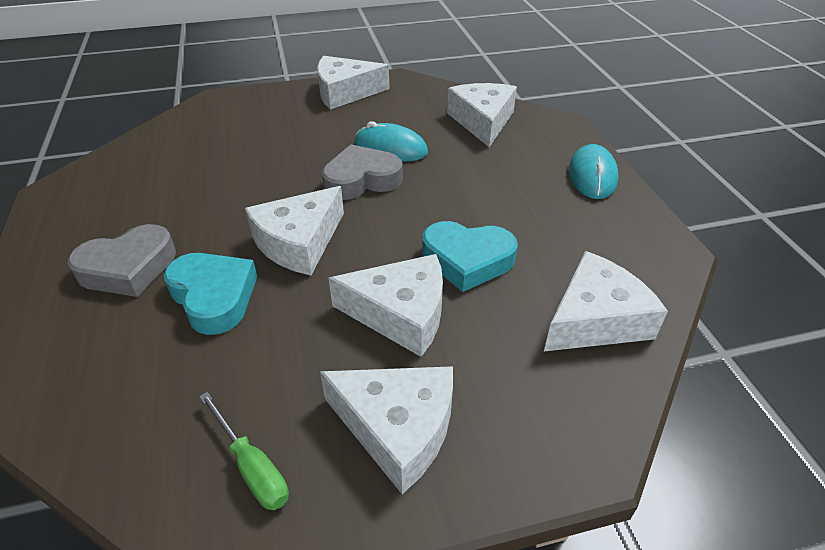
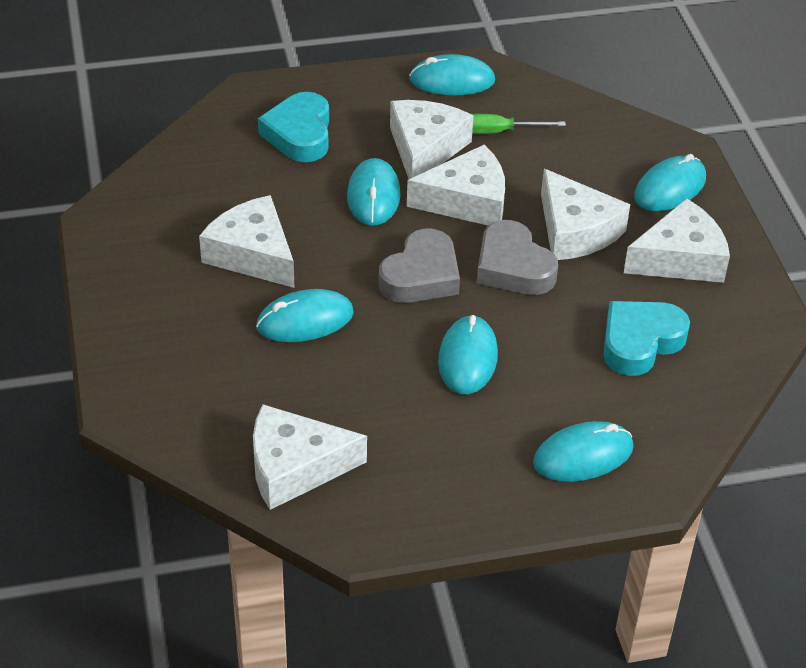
turquoise mouse: [355,121,428,162] [569,144,619,199] = 2 -> [256,289,354,342] [347,158,400,226] [409,54,495,96] [438,315,498,394] [533,421,633,482] [634,154,706,211] = 6

